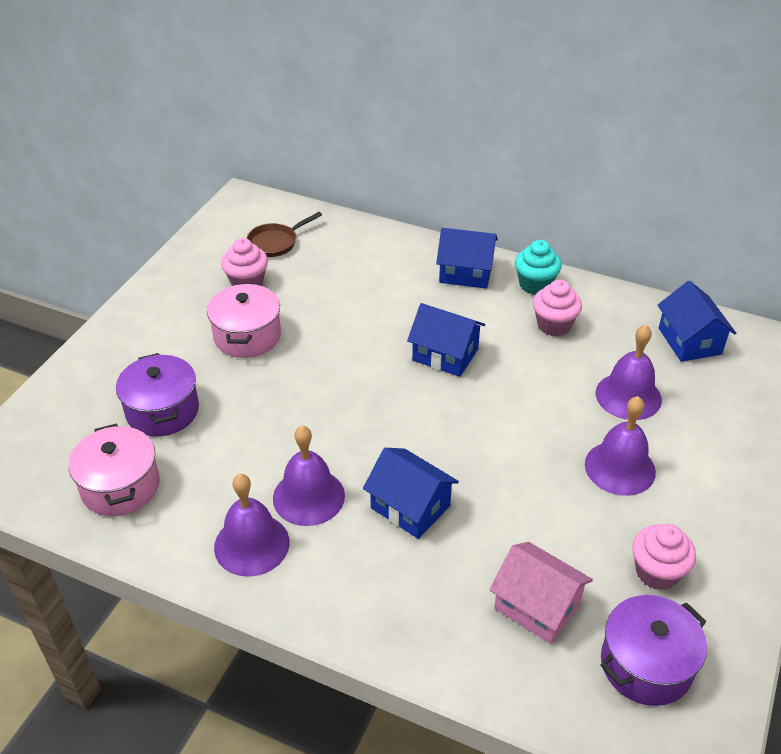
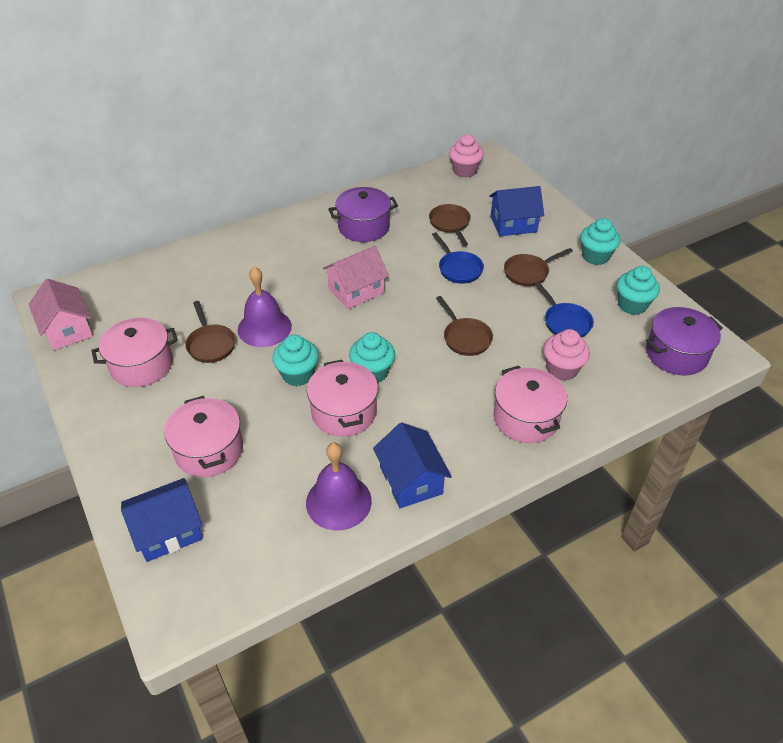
blue house: [363,448,459,539] [407,303,485,377] [436,228,498,289] [658,281,736,362] = 4 -> [121,478,203,562] [373,422,452,508] [489,186,544,236] = 3
blue pan: none = 0 -> [432,232,484,284] [534,281,594,337] = 2
brown pan: [247,212,322,257] = 1 -> [185,301,236,363] [429,204,471,246] [436,296,493,356] [504,248,573,286] = 4
pink cupcake: [221,238,268,286] [533,280,582,337] [632,524,696,590] = 3 -> [449,134,484,178] [543,329,590,381] = 2
pink house: [490,542,593,644] = 1 -> [29,279,93,350] [323,246,389,309] = 2
pink pot: [68,424,160,516] [207,283,281,358] = 2 -> [91,317,178,387] [164,396,243,477] [307,360,378,437] [494,366,567,443] = 4
purple bell: [214,474,290,577] [273,426,345,526] [585,396,656,496] [596,325,662,420] = 4 -> [238,267,292,347] [306,443,372,531] = 2
turquoise cupcake: [515,240,562,295] = 1 -> [272,335,319,386] [349,332,395,383] [580,218,620,265] [617,266,660,315] = 4

